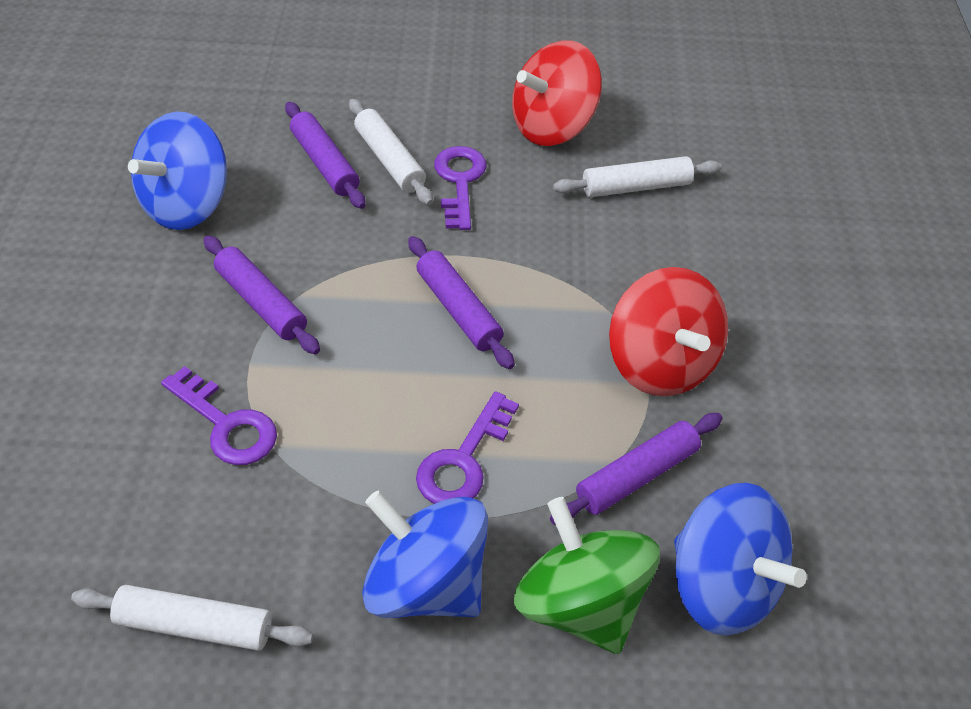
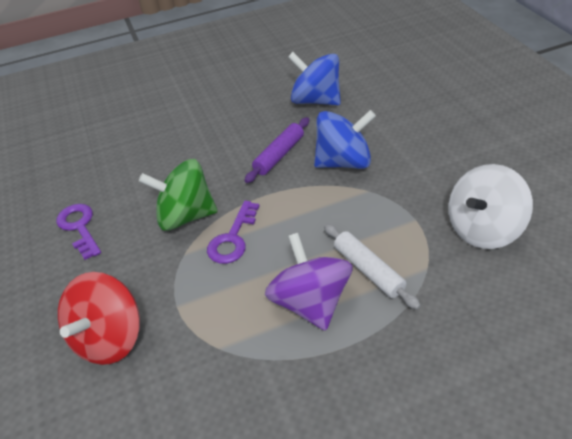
blue spinning top: [128,112,227,230] [362,491,488,618] [674,483,807,636] = 3 -> [288,52,341,105] [314,110,376,169] = 2
purple key: [161,366,277,465] [416,391,519,504] [434,146,487,230] = 3 -> [56,204,101,260] [207,201,259,264] = 2
purple rolling pin: [203,235,320,354] [285,102,366,209] [408,236,515,369] [550,413,723,525] = 4 -> [244,117,309,183] = 1
purple spinning top: none = 0 -> [265,233,353,331] = 1
red spinning top: [512,40,602,146] [609,267,728,396] = 2 -> [58,272,140,365] = 1
white rolling pin: [71,585,313,651] [349,99,433,205] [553,156,722,197] = 3 -> [324,224,421,309] = 1
white spinning top: none = 0 -> [448,164,533,249] = 1

